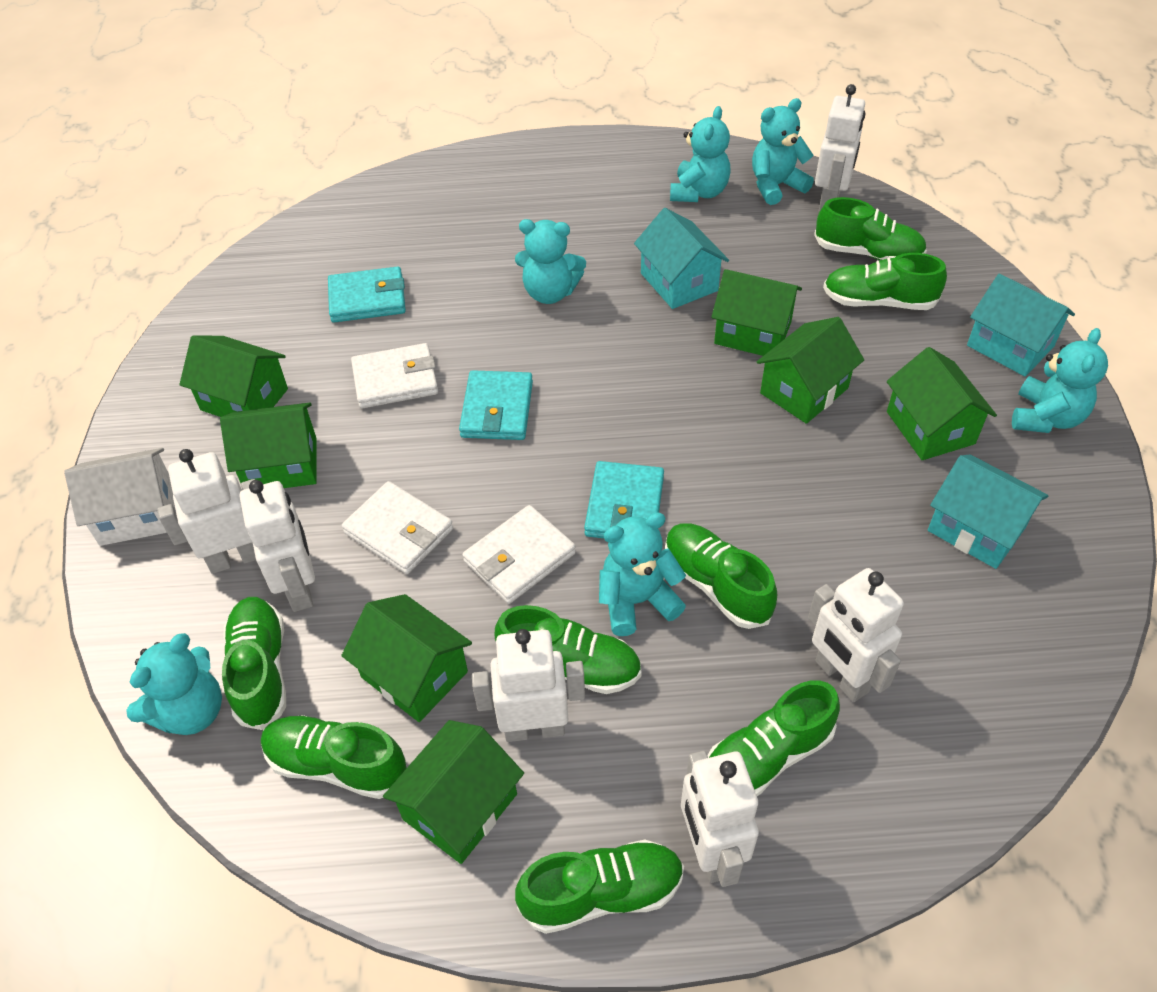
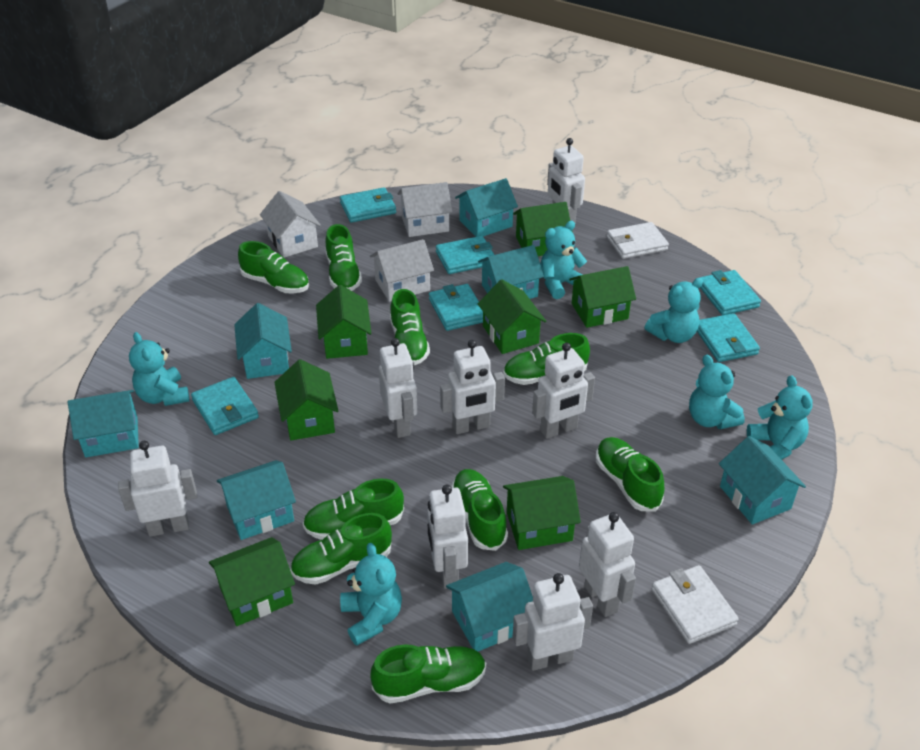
green shoe: [222,597,286,730] [261,715,406,799] [494,605,642,694] [515,840,684,934] [665,523,777,629] [707,680,840,796] [814,197,927,260] [823,253,947,310] = 8 -> [238,241,309,293] [290,513,392,585] [303,479,404,540] [326,224,362,291] [370,645,486,704] [390,289,430,365] [451,469,508,551] [503,333,590,385] [596,437,664,511] = 9
turquoise house: [634,208,729,309] [928,455,1048,569] [967,274,1075,377] = 3 -> [68,390,139,457] [217,460,296,540] [234,303,292,379] [446,562,533,651] [455,178,518,237] [478,245,544,299] [719,436,806,524] = 7
turquoise wallet: [328,266,406,323] [459,370,533,440] [584,461,664,538] = 3 -> [191,377,259,435] [340,187,396,223] [429,284,483,331] [436,236,494,274] [697,313,760,362] [700,270,761,315] = 6
white house: [64,448,174,546] = 1 -> [260,191,321,258] [370,239,434,302] [398,182,453,237] = 3
white robot: [157,449,256,574] [239,480,315,612] [472,629,585,742] [681,751,759,887] [808,568,904,702] [815,84,865,212] = 6 -> [118,441,197,537] [379,338,417,438] [427,485,468,589] [440,340,505,434] [513,573,593,671] [532,343,595,439] [547,138,585,223] [579,512,636,617] = 8
white wallet: [342,481,453,574] [351,343,438,408] [463,505,576,604] = 3 -> [607,222,669,259] [652,565,739,644] = 2

